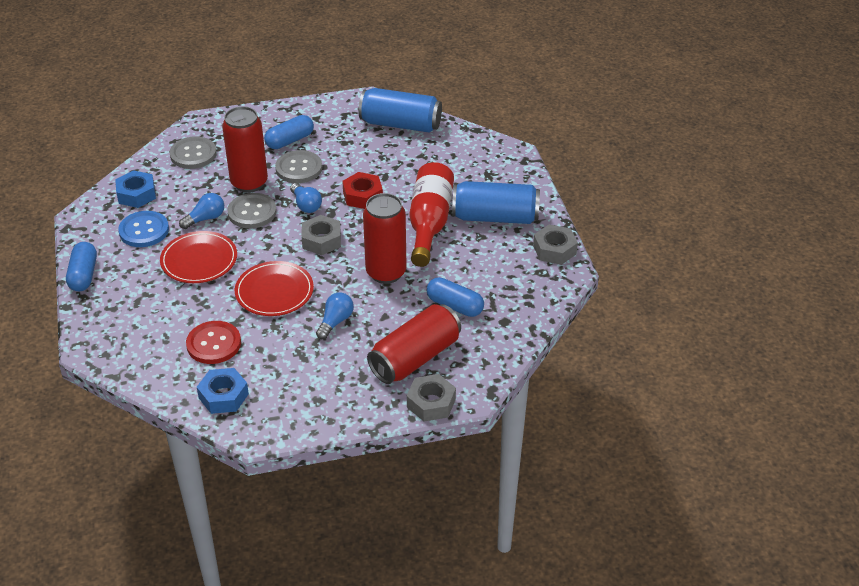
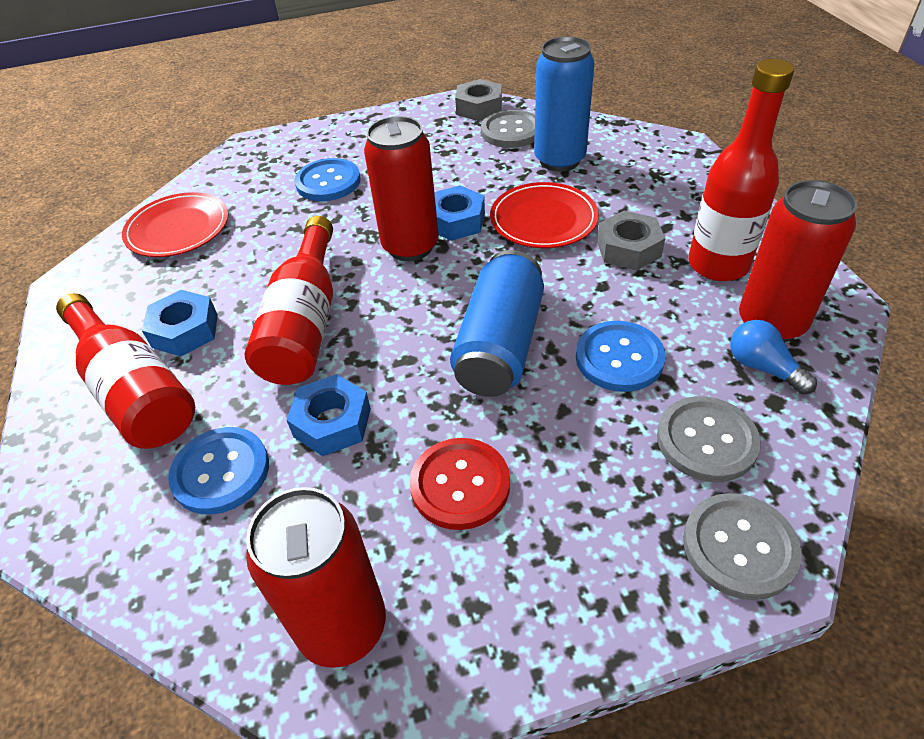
blue button: [118,211,169,247] = 1 -> [168,427,269,515] [294,158,361,201] [576,321,666,392] = 3
blue capsule: [66,242,97,291] [264,115,314,149] [426,277,484,317] = 3 -> none = 0
blue light bulb: [179,193,224,229] [290,183,322,213] [316,292,354,339] = 3 -> [730,320,817,395] = 1
blue nut: [115,170,156,208] [197,368,249,414] = 2 -> [142,290,218,356] [287,374,371,456] [434,185,485,241] = 3
grey nut: [302,215,341,255] [407,374,456,421] [533,225,578,265] = 3 -> [455,79,502,121] [597,211,665,270] = 2
red bottle: [409,162,454,267] = 1 -> [56,293,195,449] [245,216,333,385] [688,59,794,281] = 3
red nut: [342,172,383,209] = 1 -> none = 0

